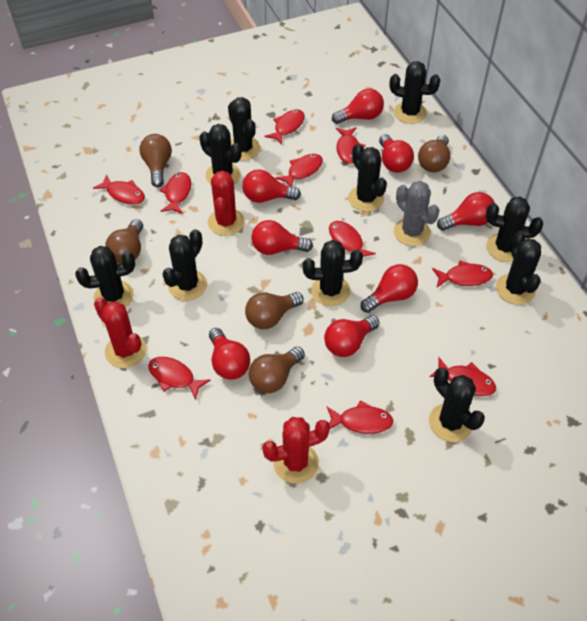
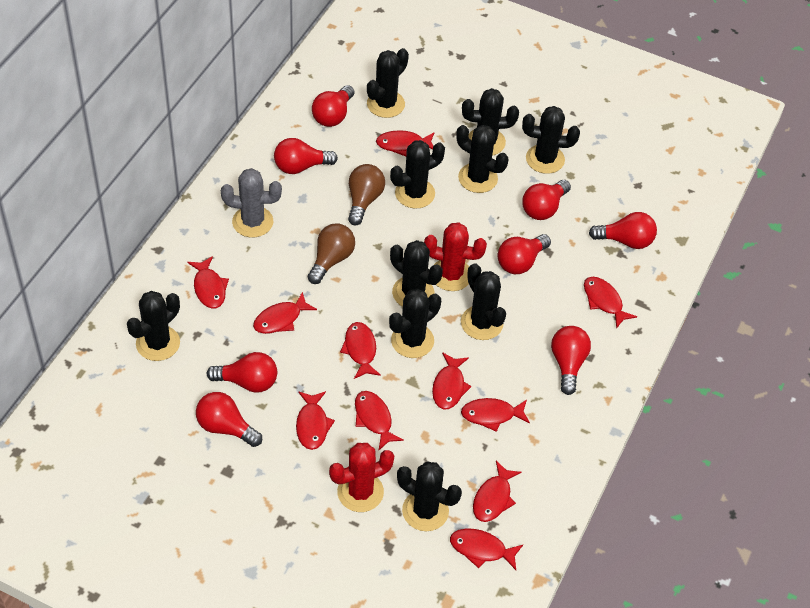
brown light bulb: [105,219,143,264] [140,134,172,187] [245,292,303,329] [249,347,305,393] [418,135,450,172] = 5 -> [308,223,355,284] [348,164,385,226] = 2
red cactus: [94,297,146,368] [208,171,245,236] [262,417,330,484] = 3 -> [329,443,394,512] [424,222,487,291] = 2
red fish: [93,174,145,204] [148,357,210,400] [160,172,191,214] [264,109,305,144] [276,154,323,187] [327,401,393,434] [329,221,376,257] [336,127,365,164] [430,357,496,396] [432,261,493,287] = 10 -> [187,256,229,308] [253,292,317,334] [296,391,335,450] [340,322,381,379] [355,391,404,451] [376,130,434,157] [432,352,471,409] [450,529,523,570] [461,398,530,432] [473,461,522,522] [584,277,637,329] = 11

